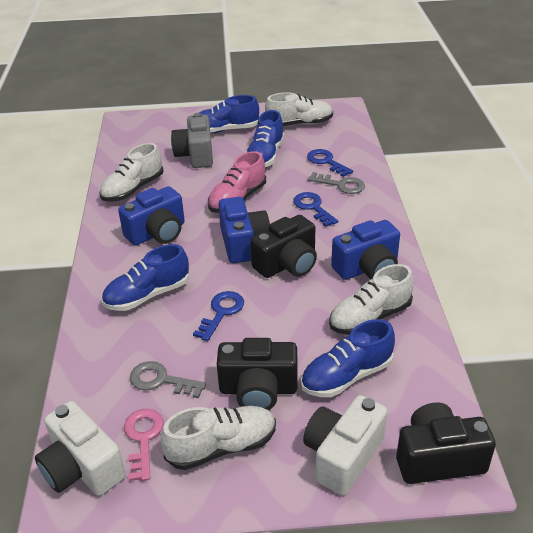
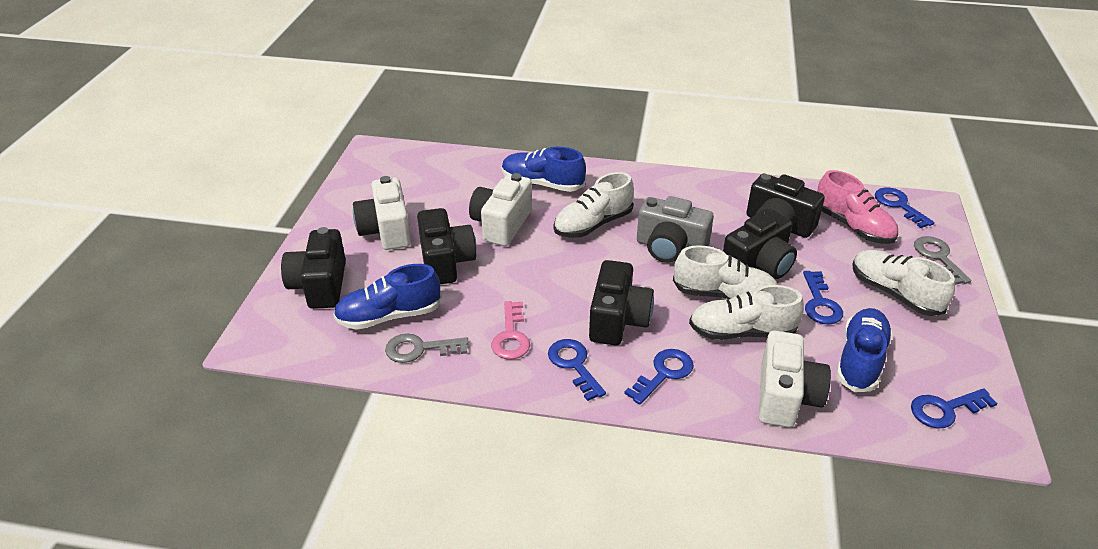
black camera: [217,338,298,410] [250,215,317,278] [396,402,496,484] = 3 -> [281,227,346,309] [417,208,476,284] [589,260,654,345] [723,210,797,279] [746,174,825,238] = 5
blue camera: [118,186,185,246] [218,197,270,263] [331,220,400,280] = 3 -> none = 0
blue key: [193,291,244,341] [293,192,338,227] [307,149,353,177] = 3 -> [548,339,606,401] [624,349,694,405] [803,271,843,325] [875,188,934,228] [911,388,997,428] = 5
blue shoe: [102,244,189,311] [199,95,259,134] [247,110,284,167] [301,319,395,397] = 4 -> [333,264,441,330] [502,147,586,192] [836,308,893,392] = 3
white camera: [35,401,126,496] [303,395,388,496] = 2 -> [353,176,411,250] [469,173,532,246] [758,331,831,428] = 3

